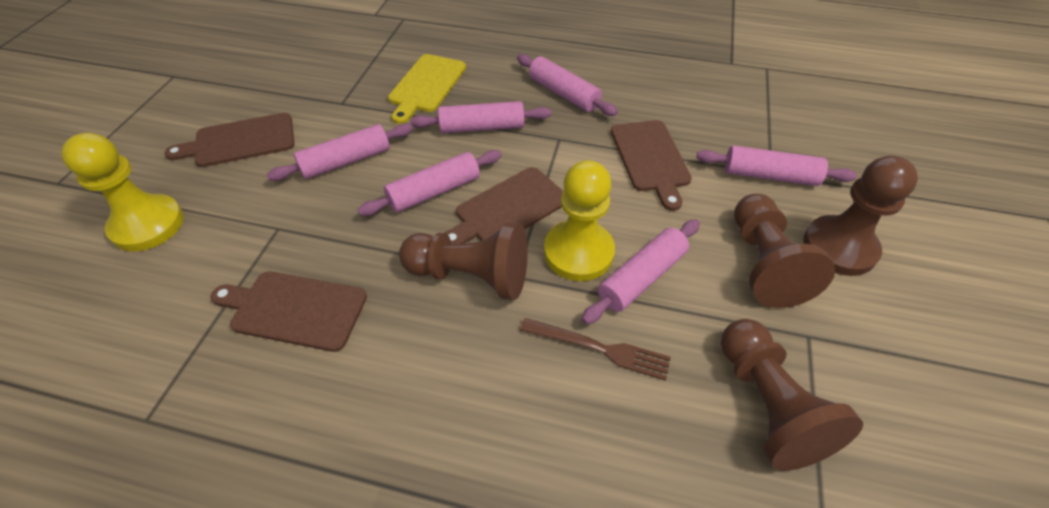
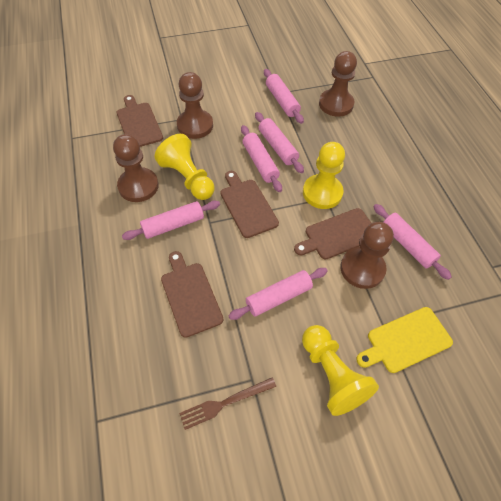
yellow pawn: [61,133,184,251] [544,160,615,281] = 2 -> [154,134,215,200] [302,325,379,416] [303,142,345,209] = 3

